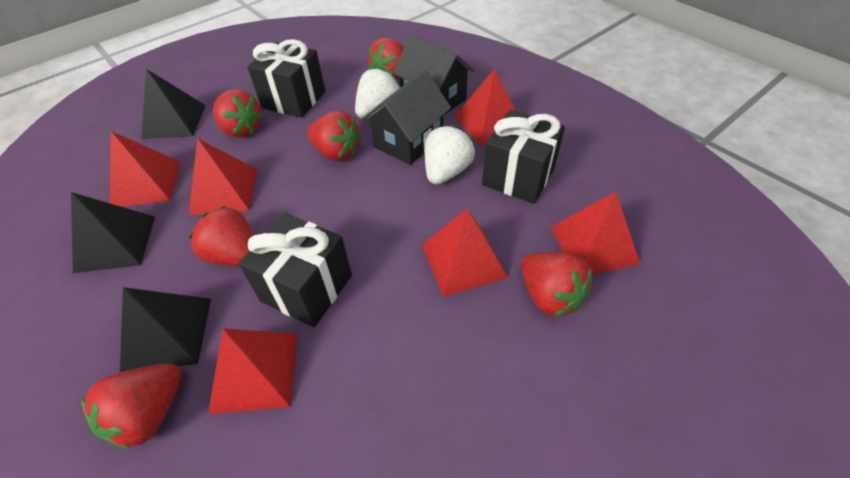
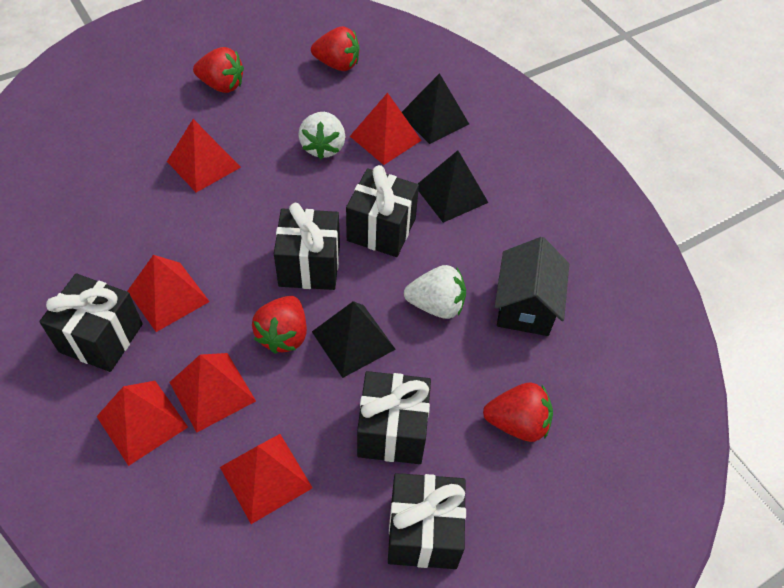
black gift: [239,213,352,327] [247,39,325,118] [482,110,565,204] = 3 -> [39,273,143,372] [274,203,340,290] [346,165,419,257] [357,371,431,464] [388,473,466,569] = 5
black house: [362,70,451,165] [392,34,474,115] = 2 -> [495,237,569,336] = 1
red strawberry: [81,363,181,450] [189,206,254,267] [213,89,263,138] [307,111,361,162] [368,38,404,80] [521,252,592,317] = 6 -> [193,47,244,93] [252,296,307,354] [311,26,360,71] [483,383,553,442] = 4

